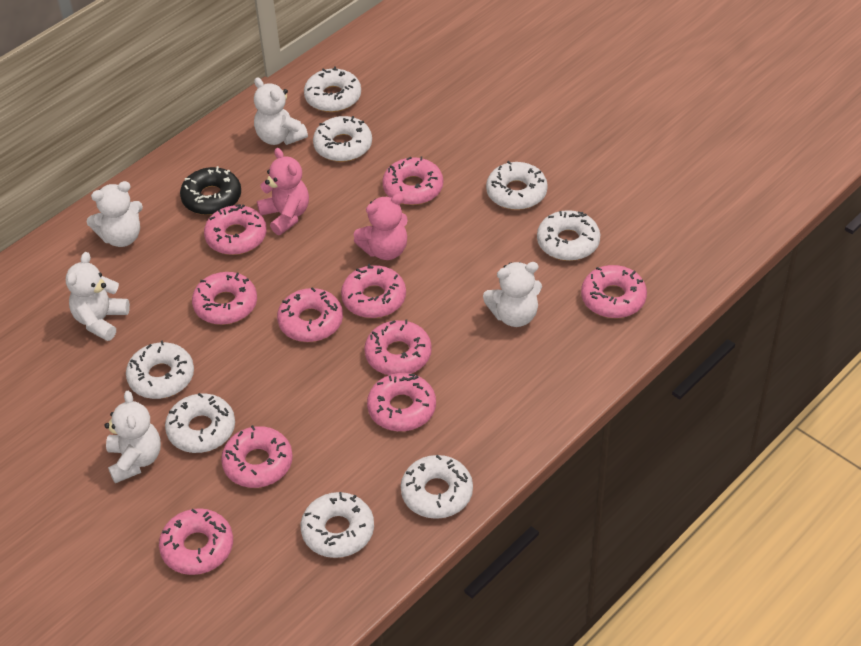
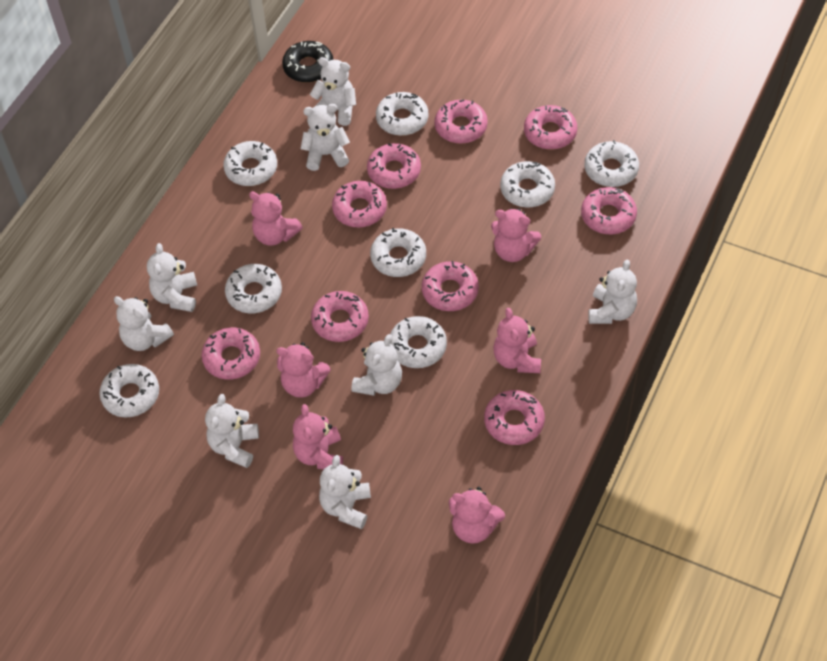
pink donut: [159,508,233,575] [192,272,257,325] [204,204,267,255] [221,425,293,488] [277,287,343,342] [341,264,406,318] [364,319,432,375] [367,373,436,431] [382,156,443,205] [581,265,647,318] = 10 -> [201,327,260,380] [311,291,369,342] [332,181,387,227] [367,143,421,189] [422,261,479,311] [434,99,488,144] [484,390,545,445] [524,105,577,149] [581,187,637,234] = 9
pink teddy bear: [257,148,309,235] [354,193,408,260] = 2 -> [249,191,303,246] [276,342,331,398] [293,404,343,469] [449,487,505,544] [491,208,541,262] [493,308,541,373] = 6
white teddy bear: [66,252,130,341] [86,181,143,247] [104,391,161,483] [254,77,308,145] [483,262,542,327] = 5 -> [114,296,174,351] [147,243,197,312] [205,394,259,468] [301,104,350,171] [310,57,356,126] [319,455,371,529] [351,334,402,396] [588,260,637,324] = 8

